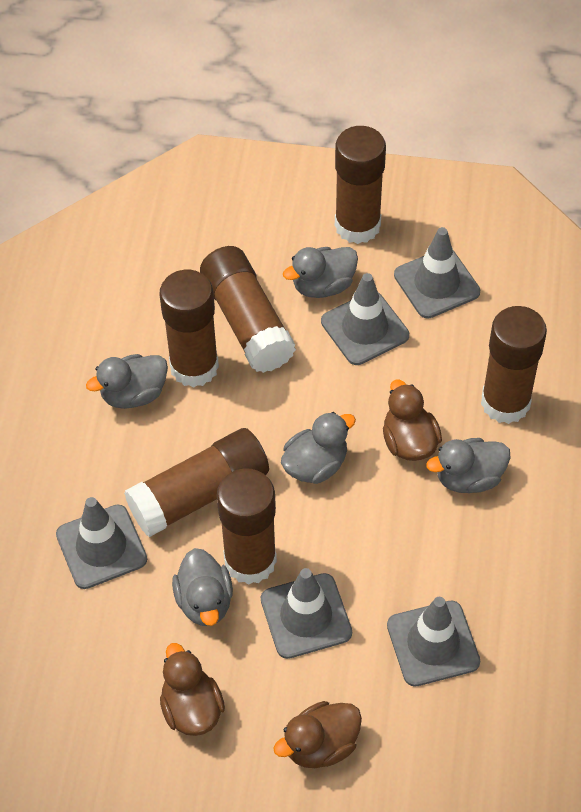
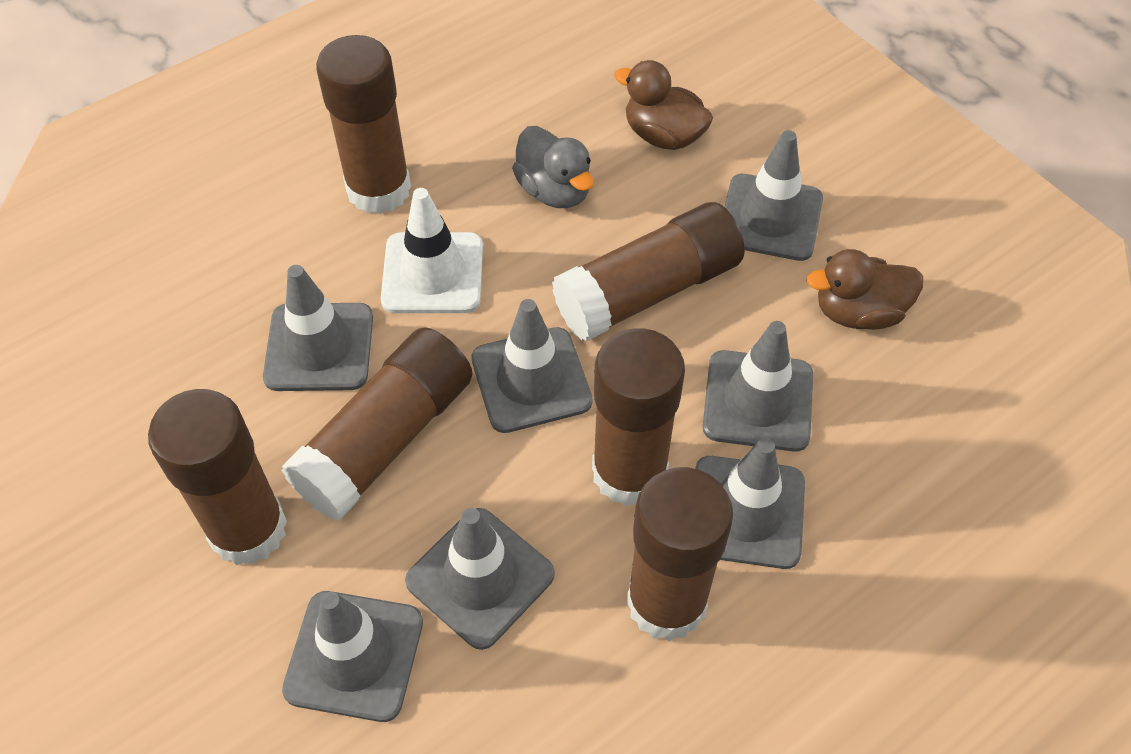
brown duck: [160,643,225,736] [273,701,362,768] [383,380,442,461] = 3 -> [614,60,713,150] [806,249,923,330] = 2
grey duck: [86,354,168,409] [172,548,233,626] [281,412,356,484] [283,247,358,298] [426,438,511,493] = 5 -> [512,126,594,208] = 1
grey traffic cone: [56,497,147,589] [261,568,352,659] [321,273,409,365] [387,597,480,686] [394,227,480,319] = 5 -> [263,265,373,391] [282,591,423,722] [405,508,555,650] [472,299,593,433] [695,438,805,569] [703,321,813,452] [724,130,823,261] = 7
white traffic cone: none = 0 -> [381,188,483,313] = 1

